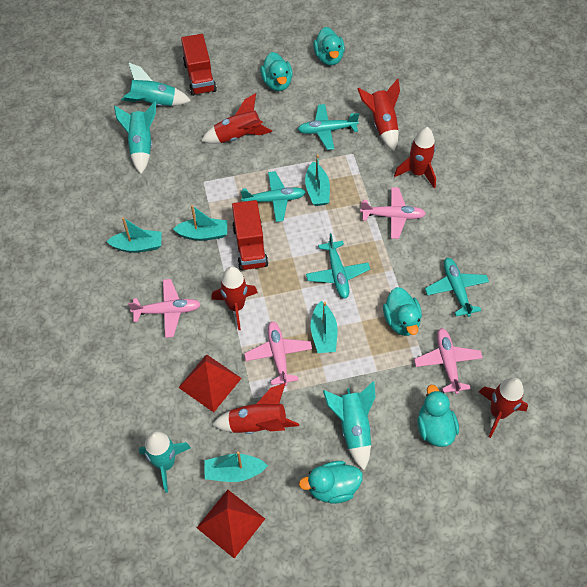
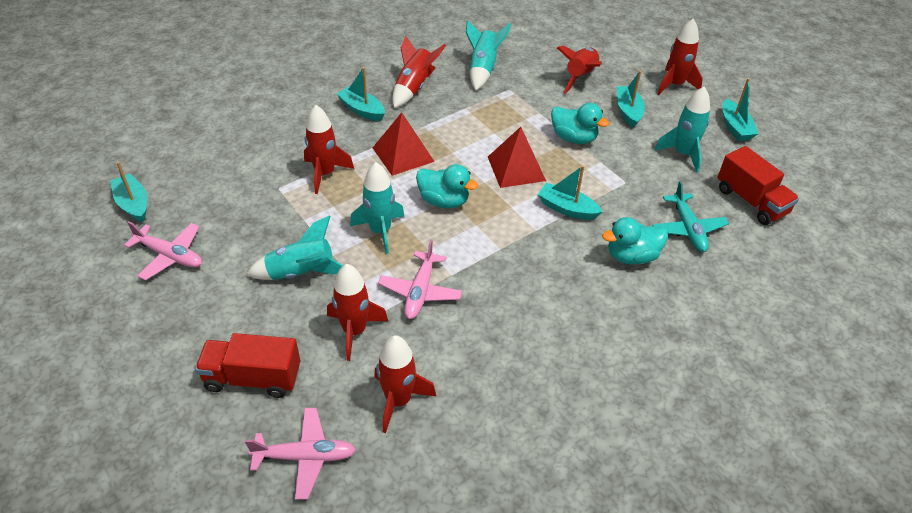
pink plane: [128,279,201,338] [244,321,312,386] [360,187,426,239] [414,328,483,394] = 4 -> [124,221,202,281] [245,408,356,500] [378,240,462,319] = 3
turquoise duck: [260,52,293,91] [299,461,363,504] [313,27,345,65] [383,287,422,336] [417,385,459,447] = 5 -> [416,164,478,209] [551,103,609,144] [602,217,668,265] = 3
turquoise plane: [241,171,306,222] [298,104,359,150] [306,233,370,299] [425,258,489,317] = 4 -> [652,181,729,252] = 1

